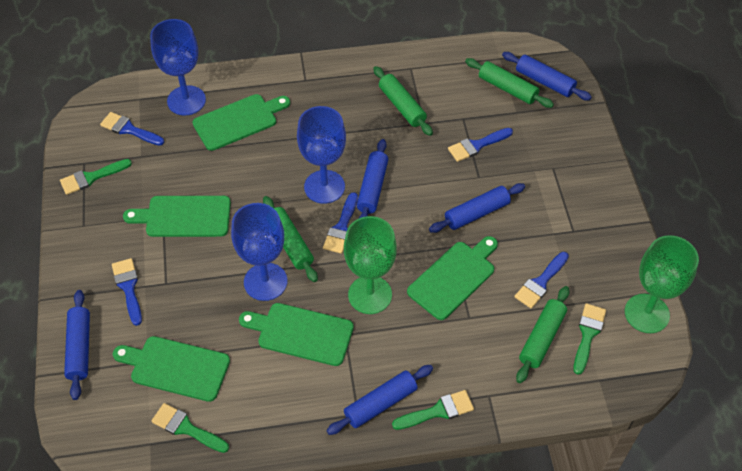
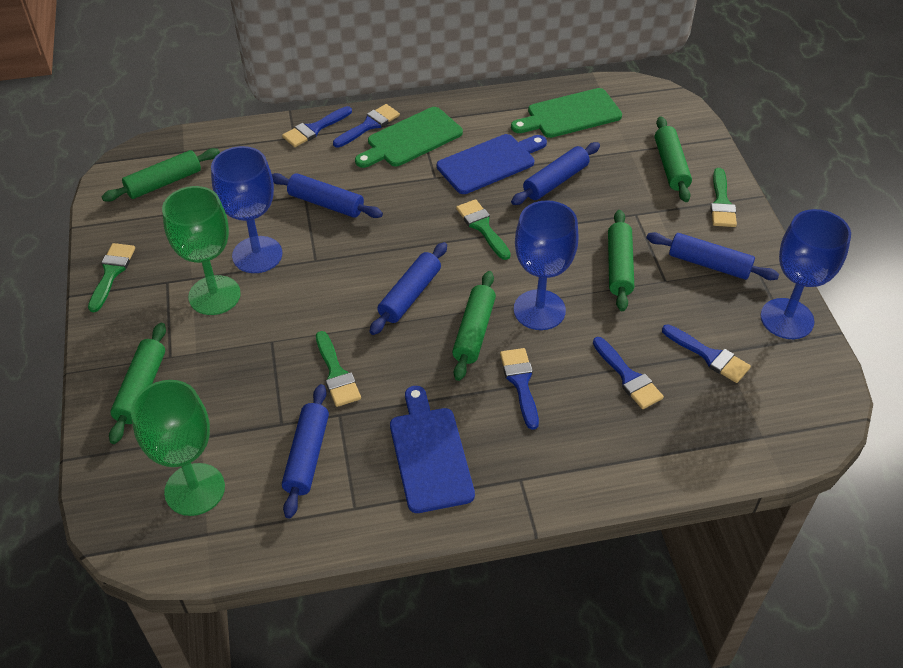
blue cutting board: none = 0 -> [390,386,475,513] [437,134,547,194] = 2
green cutting board: [113,336,230,402] [123,196,231,237] [192,94,290,151] [239,303,354,366] [407,236,498,320] = 5 -> [355,107,463,168] [511,88,622,138] = 2
green rolling pin: [263,196,318,282] [373,66,433,136] [465,58,554,108] [516,286,569,383] = 4 -> [102,148,220,202] [109,323,166,444] [452,271,496,381] [608,210,634,311] [655,116,692,202] = 5

